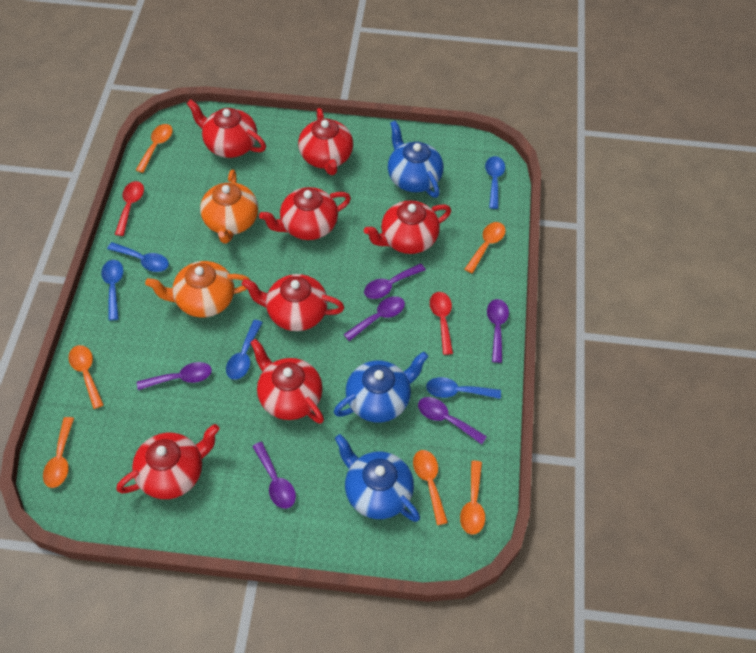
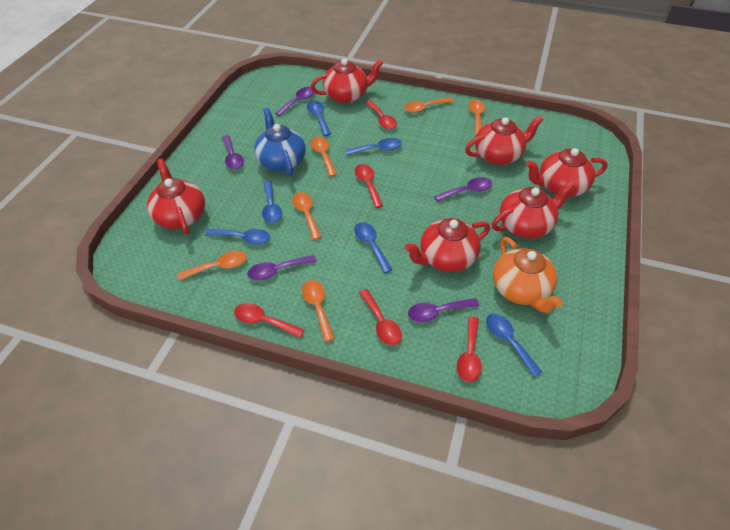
blue spoon: [101,260,124,321] [107,242,169,272] [226,320,263,380] [426,377,501,399] [485,156,505,209] = 5 -> [205,229,270,245] [262,181,282,223] [307,101,331,136] [345,138,402,155] [354,222,392,273] [486,313,542,377] = 6
blue teapot: [334,352,428,423] [335,434,420,522] [388,120,443,198] = 3 -> [254,108,306,176] = 1
orange teapot: [145,261,251,317] [200,169,258,243] = 2 -> [493,237,563,313] = 1
purple spoon: [137,362,212,390] [252,442,296,509] [343,296,405,341] [364,264,426,299] [418,397,487,445] [487,299,509,363] = 6 -> [222,135,244,169] [248,255,317,280] [275,87,314,116] [408,298,479,322] [434,177,492,202] = 5
red spoon: [115,181,144,236] [430,292,453,355] = 2 -> [234,303,304,338] [355,164,383,208] [359,289,402,345] [365,100,397,129] [457,317,482,382] = 5
red teapot: [116,424,220,499] [186,99,266,158] [242,274,344,331] [250,339,324,424] [259,187,351,240] [298,108,353,175] [364,200,451,254] = 7 -> [147,159,205,234] [311,59,383,103] [405,218,490,272] [465,116,543,165] [492,181,575,238] [526,148,608,197] = 6

